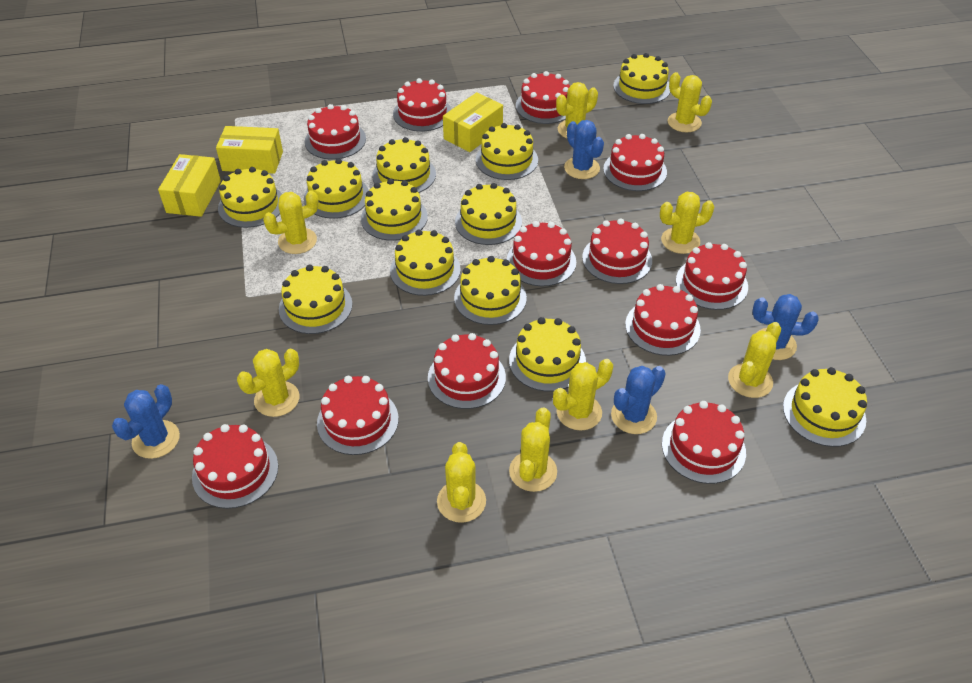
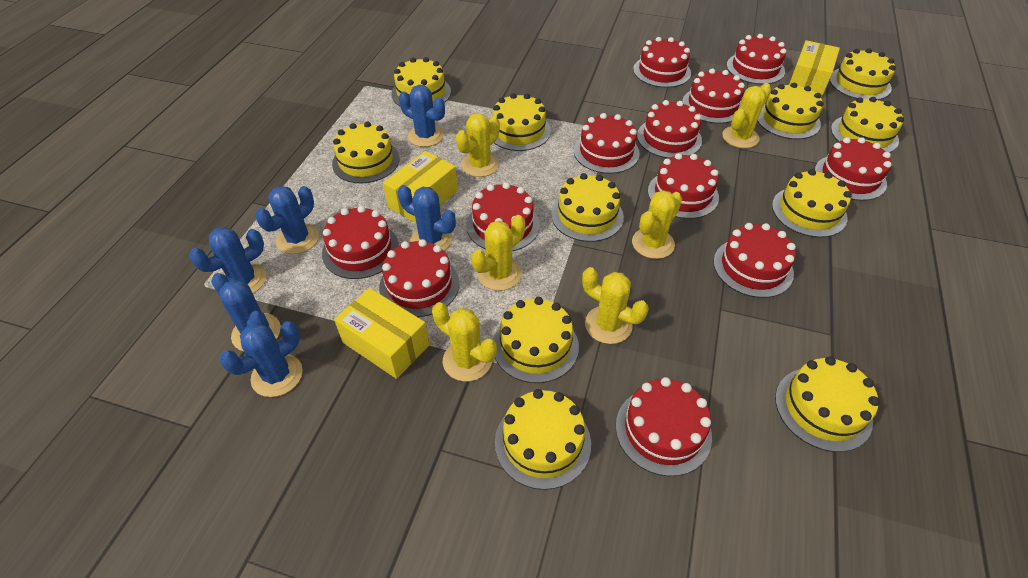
blue cactus: [112,384,180,459] [564,120,604,179] [611,366,666,434] [753,294,819,360] = 4 -> [189,227,267,293] [211,273,281,351] [219,321,303,397] [255,186,319,254] [398,185,456,251] [399,85,445,147] = 6
yellow cactus: [237,349,300,417] [263,190,319,254] [437,442,486,523] [509,407,557,492] [553,359,613,431] [556,82,598,138] [660,192,715,254] [668,72,712,132] [728,322,781,398] = 9 -> [432,302,497,382] [456,113,500,177] [471,215,525,291] [582,267,649,344] [632,190,682,259] [722,83,771,148] = 6
yellow cake: [218,167,282,228] [279,265,352,334] [304,158,369,219] [361,179,428,241] [372,137,436,193] [390,230,461,296] [454,256,527,325] [455,183,522,245] [476,123,538,180] [509,317,586,392] [613,53,670,104] [783,367,867,447] = 12 -> [332,122,399,183] [391,57,451,108] [493,93,551,151] [493,297,579,383] [495,389,591,490] [551,173,624,242] [757,83,823,139] [772,169,852,238] [775,356,880,452] [830,48,896,100] [831,97,904,153] = 11

